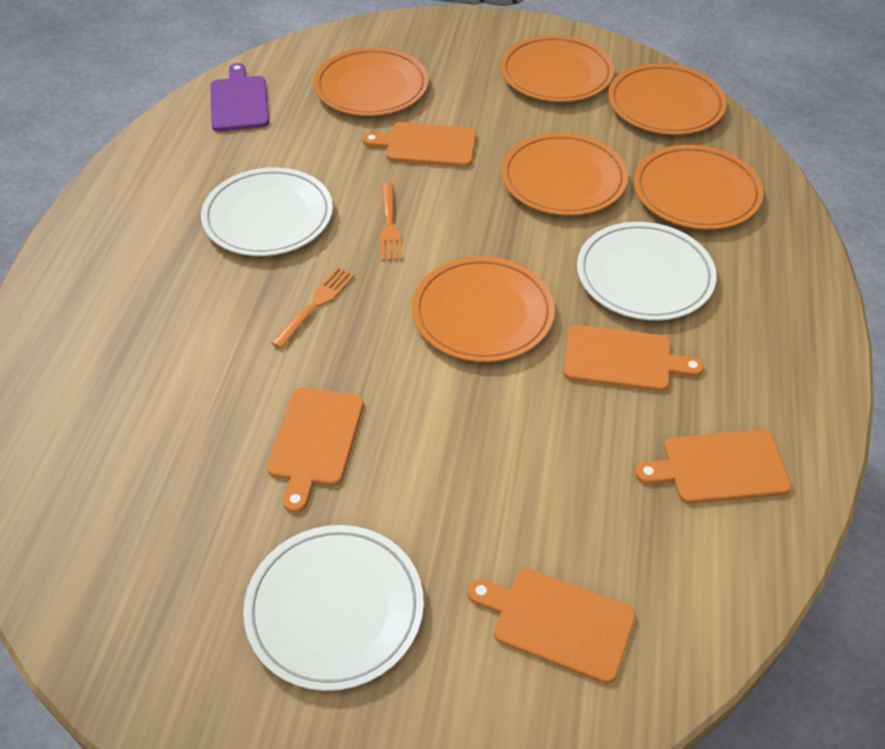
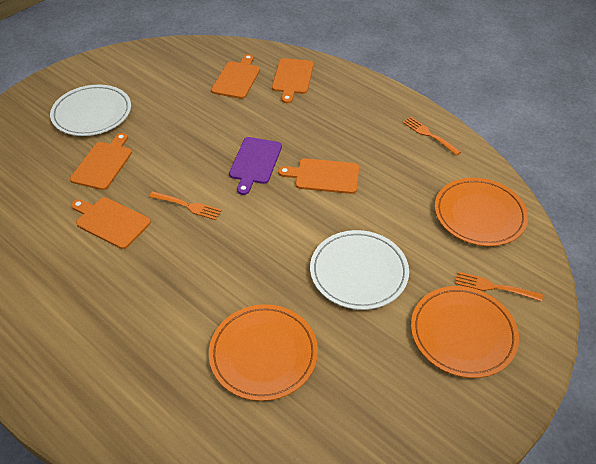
orange fork: [271,268,354,349] [380,183,403,261] = 2 -> [149,191,222,220] [402,117,461,156] [455,271,543,302] = 3
orange plate: [313,47,429,116] [412,256,555,362] [500,35,614,102] [501,133,628,216] [608,64,727,135] [634,145,764,230] = 6 -> [209,304,318,401] [411,286,519,378] [435,178,528,246] = 3
white plate: [201,167,333,256] [243,525,424,691] [577,222,717,321] = 3 -> [50,85,131,136] [310,230,409,310] = 2

